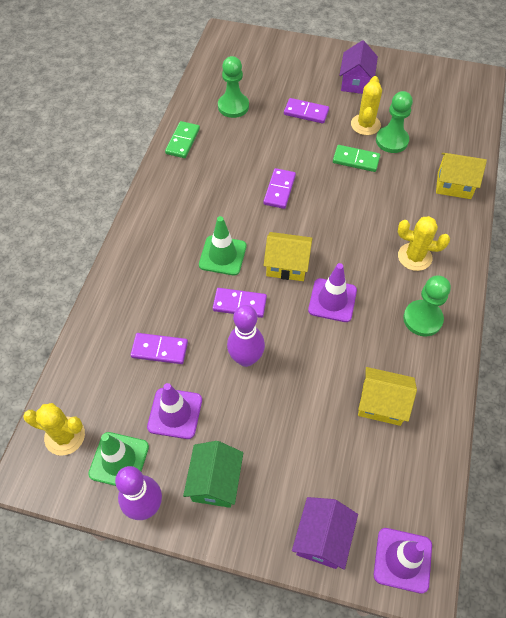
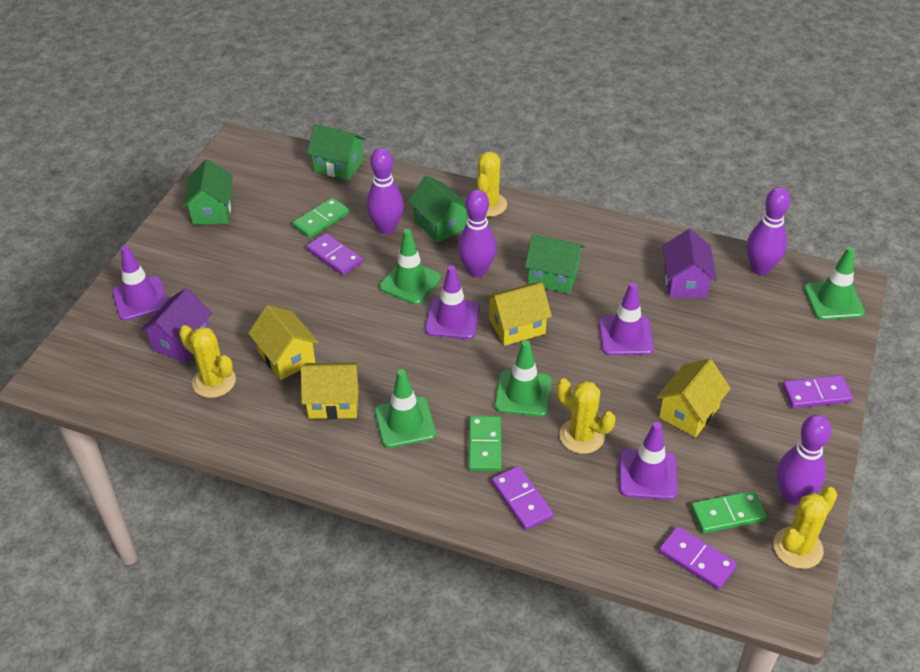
green domino: [165,121,200,158] [333,145,380,172] = 2 -> [292,198,349,238] [468,416,502,471] [691,491,767,534] = 3
green house: [183,441,243,508] = 1 -> [183,159,233,225] [307,124,366,180] [408,175,466,243] [525,234,585,294] = 4
green pawn: [218,56,249,118] [376,91,413,153] [403,275,451,336] = 3 -> none = 0
green traffic cone: [88,432,149,486] [199,216,246,275] = 2 -> [375,369,436,448] [379,229,441,305] [495,340,552,417] [804,247,865,320] = 4
purple bowling pin: [115,466,162,520] [227,305,265,367] = 2 -> [366,148,404,234] [458,190,497,277] [747,187,791,275] [777,415,832,505] = 4
purple traffic cone: [147,383,202,439] [308,263,357,322] [374,528,432,594] = 3 -> [112,246,168,321] [425,265,480,339] [599,282,654,355] [619,422,678,500] = 4
yellow cactus: [23,403,85,456] [351,76,382,135] [398,216,450,271] = 3 -> [179,325,236,398] [477,152,507,217] [557,378,615,454] [773,487,837,569] = 4
yellow house: [264,232,313,281] [358,367,417,426] [436,153,487,199] = 3 -> [248,305,319,380] [301,362,360,419] [485,283,552,346] [656,359,731,437] = 4

